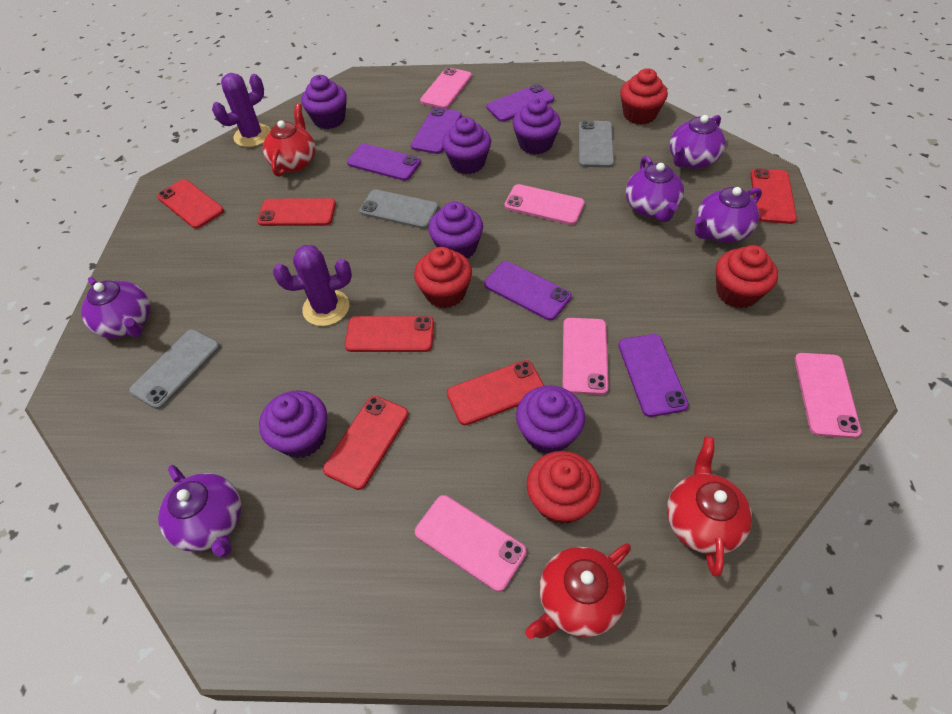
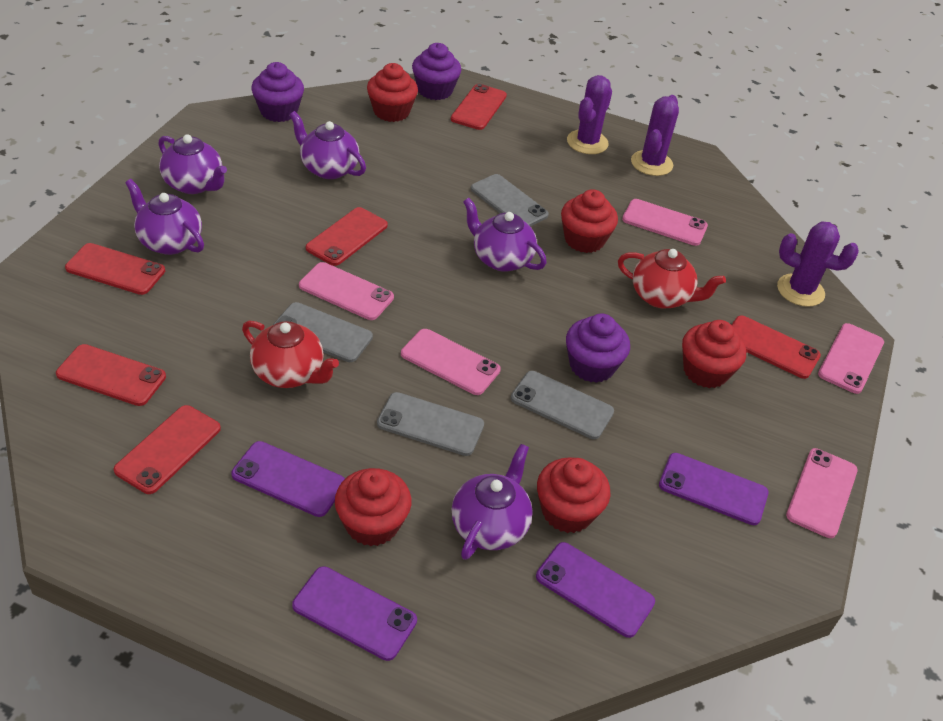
grey phone: [129,329,220,409] [359,189,439,229] [579,120,614,168] = 3 -> [273,302,373,362] [377,392,484,456] [471,174,549,226] [511,371,614,439] = 4
purple cactus: [212,73,271,147] [273,245,352,326] = 2 -> [567,75,612,154] [631,95,679,176] [777,221,859,307] = 3
purple cupcake: [259,390,327,458] [301,75,347,129] [428,201,483,258] [442,117,491,174] [513,98,561,155] [516,386,585,453] = 6 -> [251,62,304,122] [412,43,461,100] [566,314,630,383] = 3
purple phone: [347,144,421,181] [411,107,462,154] [484,261,572,320] [486,84,554,122] [618,334,689,417] = 5 -> [231,441,345,517] [292,566,417,661] [536,542,655,638] [659,453,768,525] = 4
red cupcake: [414,247,472,308] [527,451,601,524] [620,68,668,125] [716,245,778,308] = 4 -> [335,468,411,546] [367,63,418,122] [537,457,611,533] [561,189,618,253] [682,320,746,388] = 5
red teapot: [263,103,316,177] [525,543,631,639] [667,437,752,576] = 3 -> [242,321,339,388] [618,249,726,309] = 2

